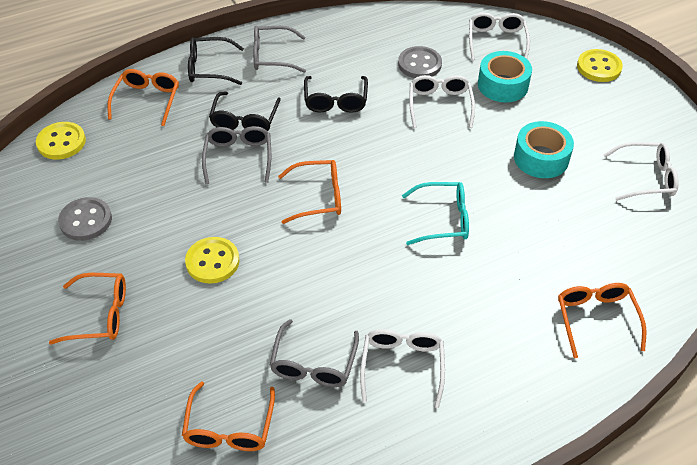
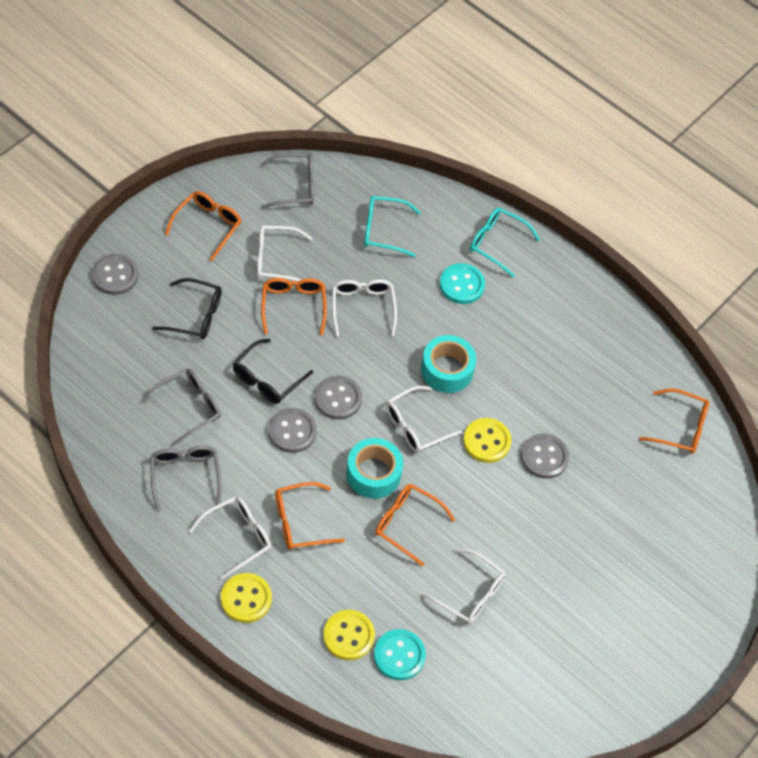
black glasses: [188,37,244,85] [209,92,281,131] [304,76,368,113] = 3 -> [152,278,222,339] [233,339,313,404] = 2
grey button: [58,197,112,241] [398,46,442,78] = 2 -> [92,254,138,295] [269,408,317,453] [315,376,362,420] [521,433,569,479] = 4
turquoise button: none = 0 -> [374,629,426,680] [440,263,485,304] = 2
turquoise glasses: [402,182,469,245] = 1 -> [364,196,421,257] [470,208,540,277] = 2
white glasses: [360,329,445,408] [409,75,475,128] [469,12,530,60] [603,142,679,201] = 4 -> [189,496,271,579] [257,226,313,282] [332,279,397,337] [386,385,463,453] [421,549,505,624] = 5

